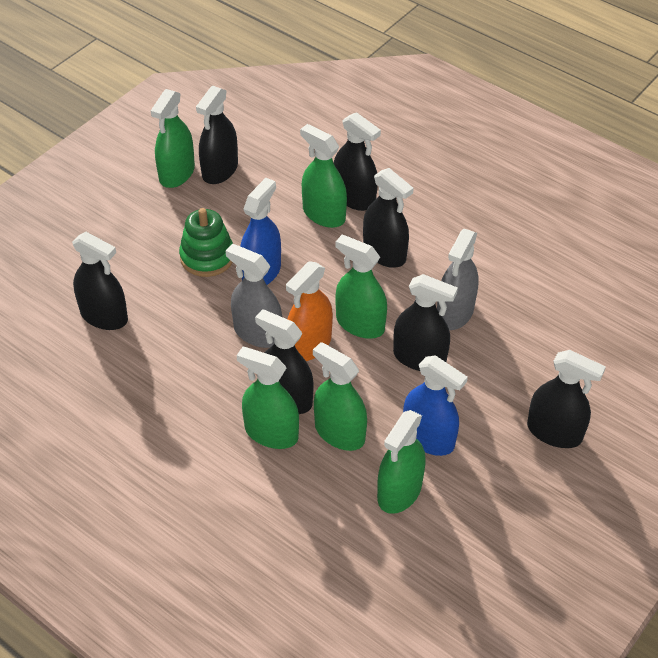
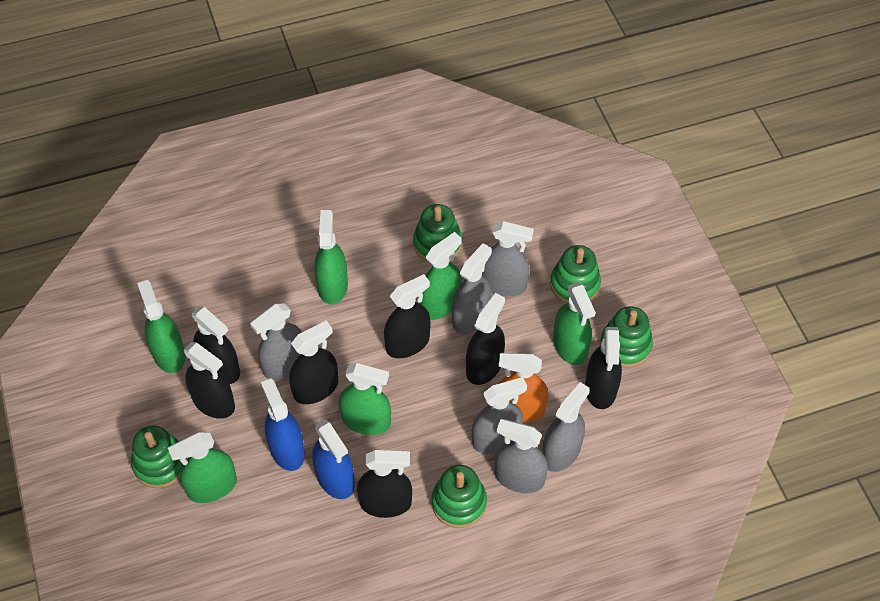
green stacking toy: [179,208,233,277] = 1 -> [131,425,187,488] [413,204,462,262] [431,465,487,528] [550,245,601,303] [600,306,653,368] = 5
grey spray bottle: [226,244,282,348] [437,229,479,330] = 2 -> [250,303,302,380] [452,243,492,334] [472,377,527,454] [482,221,534,296] [494,419,548,493] [542,382,590,472] = 6

